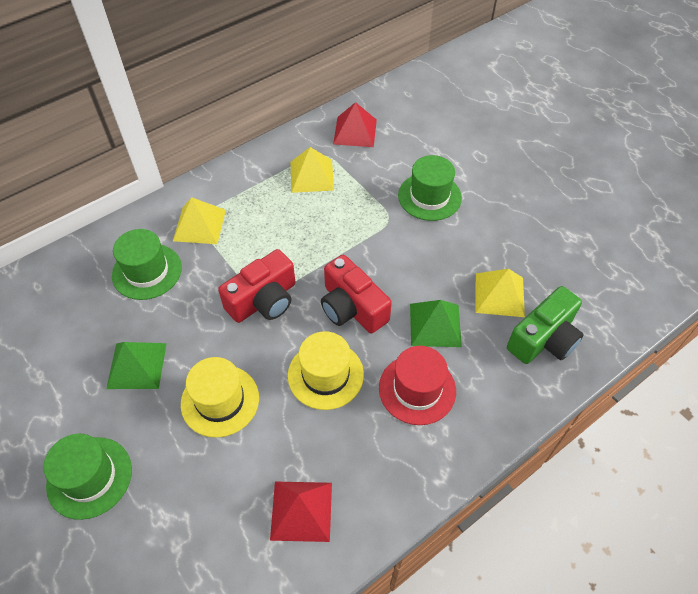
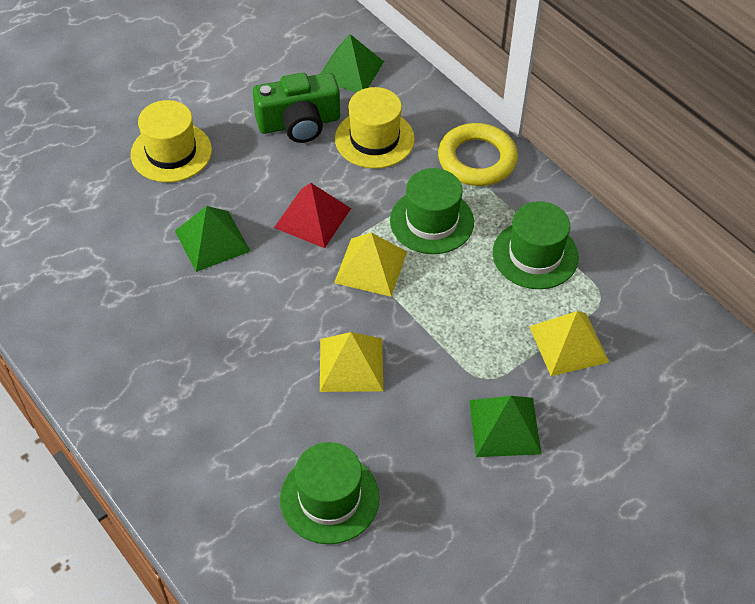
green pyramid: [106,342,167,389] [410,300,462,347] = 2 -> [175,206,250,272] [320,34,384,93] [469,396,541,457] = 3
red camera: [218,249,295,323] [321,255,392,333] = 2 -> none = 0
red hat: [379,346,456,425] = 1 -> none = 0
red pyramid: [270,482,332,542] [333,102,377,147] = 2 -> [274,183,351,248] = 1
yellow ring: none = 0 -> [438,123,518,186] = 1

